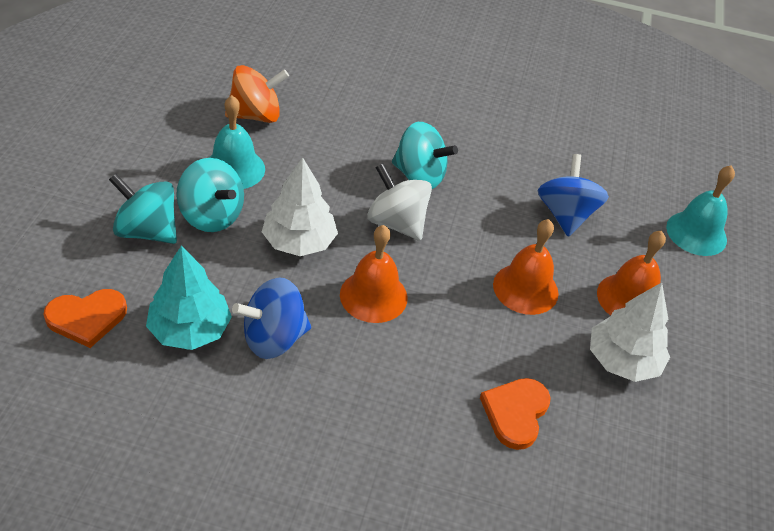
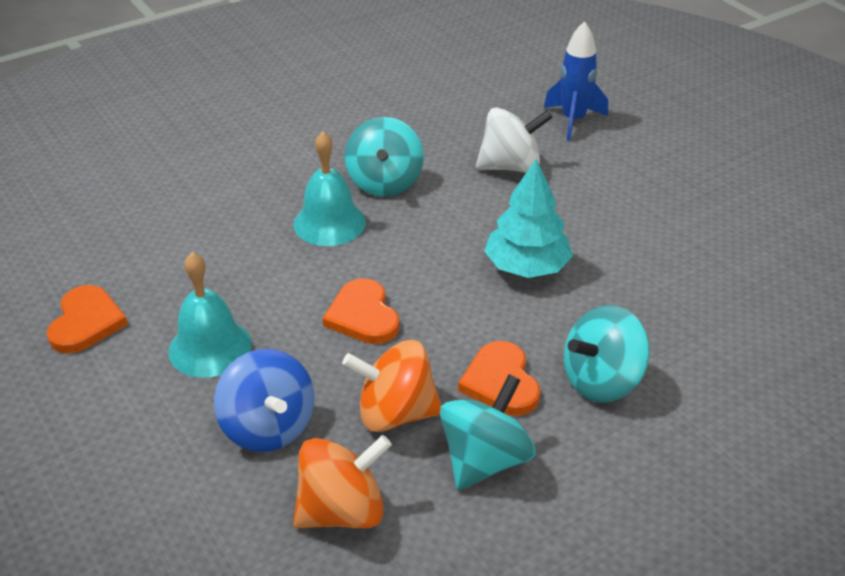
blue rocket: none = 0 -> [544,21,608,141] = 1
blue spinning top: [232,278,311,359] [538,154,609,237] = 2 -> [214,349,314,452] = 1
orange bell: [340,225,407,323] [493,219,559,315] [597,230,666,316] = 3 -> none = 0
orange heart: [43,289,127,348] [480,378,551,450] = 2 -> [47,285,128,354] [323,278,399,344] [458,341,540,416] = 3
orange spinning top: [225,65,289,123] = 1 -> [293,435,392,528] [342,340,442,432] = 2
white tree: [262,157,338,256] [590,282,670,382] = 2 -> none = 0

